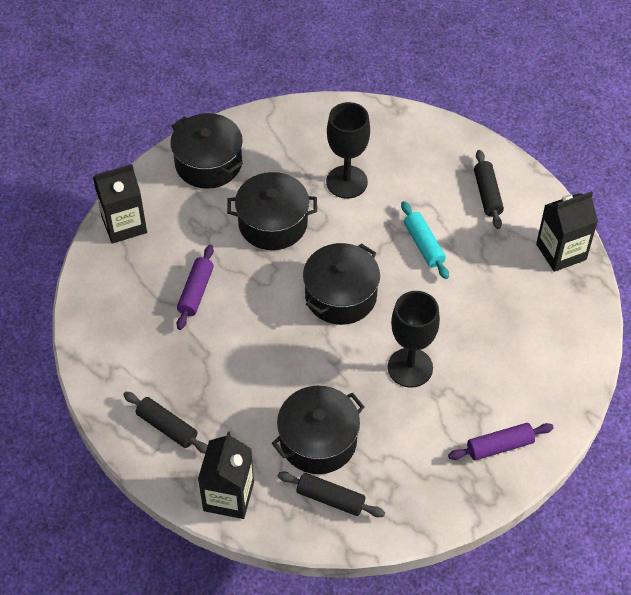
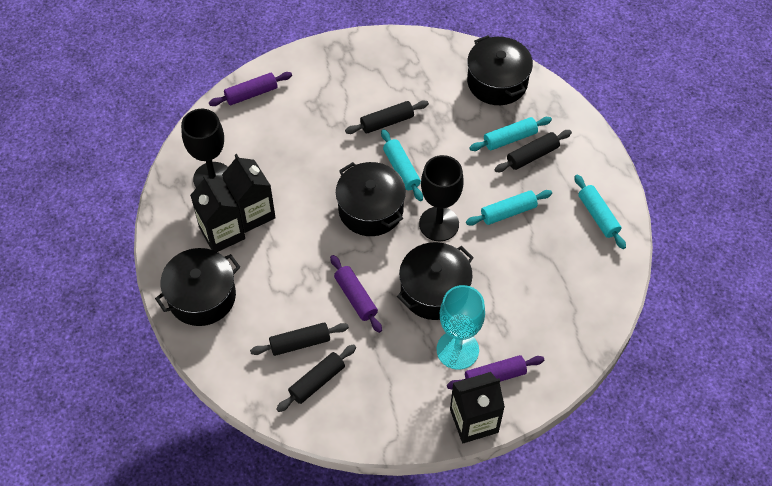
black rolling pin: [123,392,208,454] [278,472,385,517] [474,150,504,229] = 3 -> [250,322,349,356] [276,344,356,412] [345,100,429,134] [494,130,572,172] = 4
purple rolling pin: [177,245,214,330] [448,423,554,460] = 2 -> [209,72,292,106] [330,255,382,333] [447,355,544,389] = 3
turquoise goblet: none = 0 -> [437,285,485,370] = 1
turquoise rolling pin: [401,201,449,279] = 1 -> [381,129,423,201] [466,190,552,226] [469,117,552,151] [574,175,626,249] = 4

